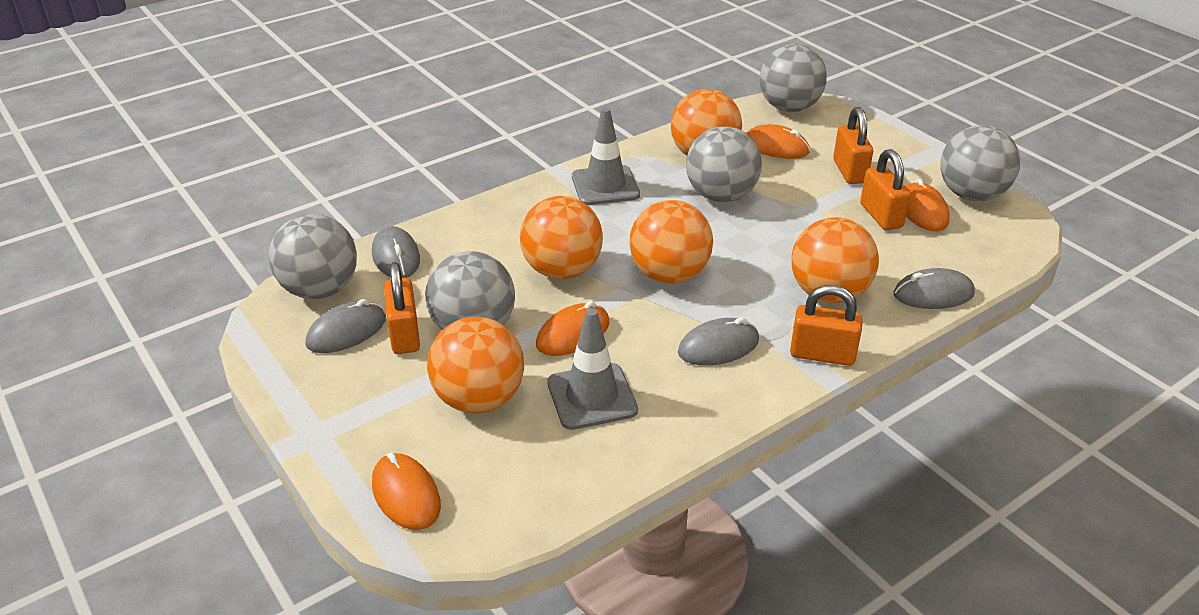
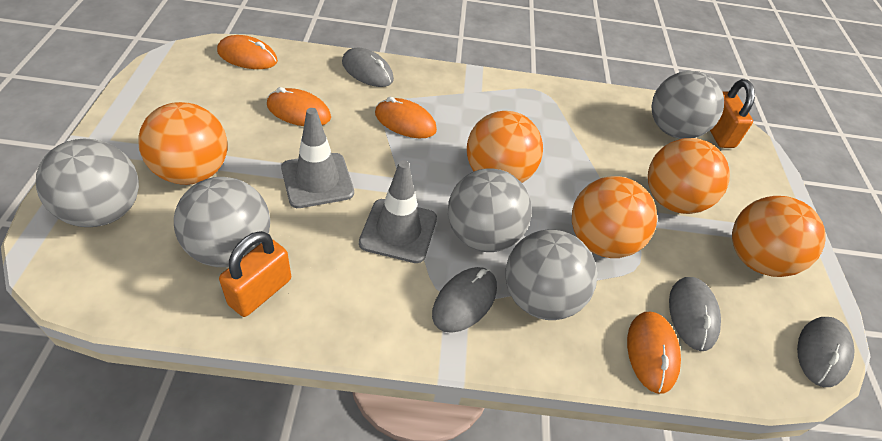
orange padlock: [384,262,420,354] [790,285,863,366] [833,107,873,184] [860,149,911,230] = 4 -> [219,231,291,317] [710,79,755,148] = 2

